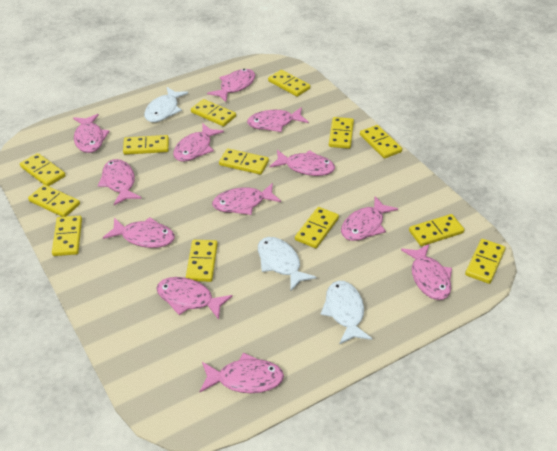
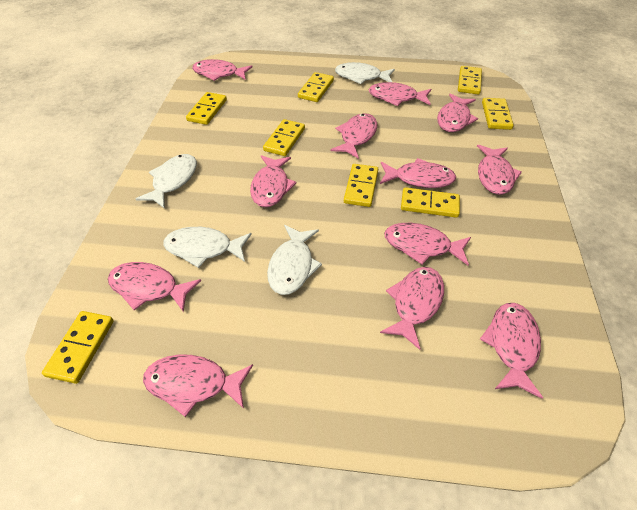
white fish: [144,87,188,122] [258,237,317,291] [321,281,372,344] = 3 -> [136,154,197,209] [163,227,252,268] [267,225,322,295] [335,62,395,84] = 4
yellow domino: [20,153,65,186] [28,184,80,217] [52,216,82,256] [123,135,169,155] [186,240,218,282] [191,99,236,126] [219,148,269,175] [268,70,310,97] [295,207,339,248] [329,117,354,149] [360,125,402,158] [409,214,464,246] [465,239,506,284] = 13 -> [42,311,114,384] [186,92,227,125] [263,119,305,156] [298,72,334,102] [344,164,378,207] [401,187,460,218] [458,66,482,94] [482,98,514,130] = 8

